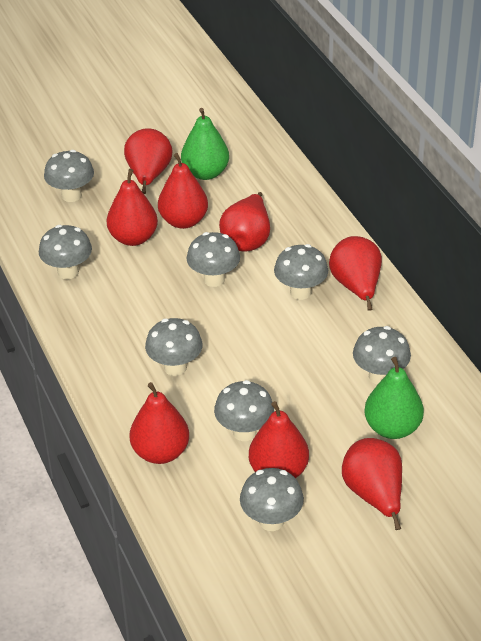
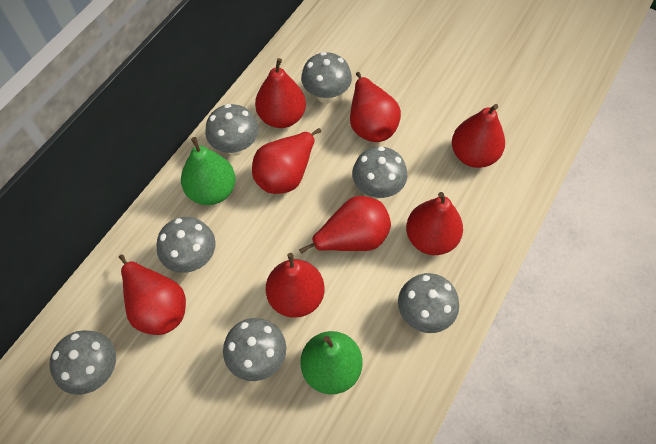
grey mushroom: [39,225,92,279] [44,150,94,202] [145,318,202,376] [187,232,240,287] [214,380,274,441] [240,468,304,531] [274,244,328,300] [353,326,411,385] = 8 -> [49,330,116,395] [156,217,216,273] [205,104,259,156] [223,318,286,381] [301,52,352,103] [352,146,407,199] [398,273,459,333] = 7

